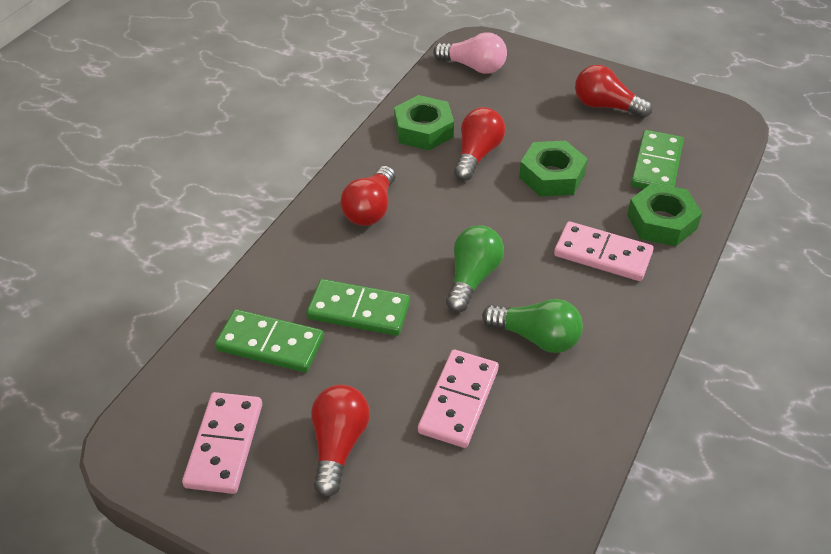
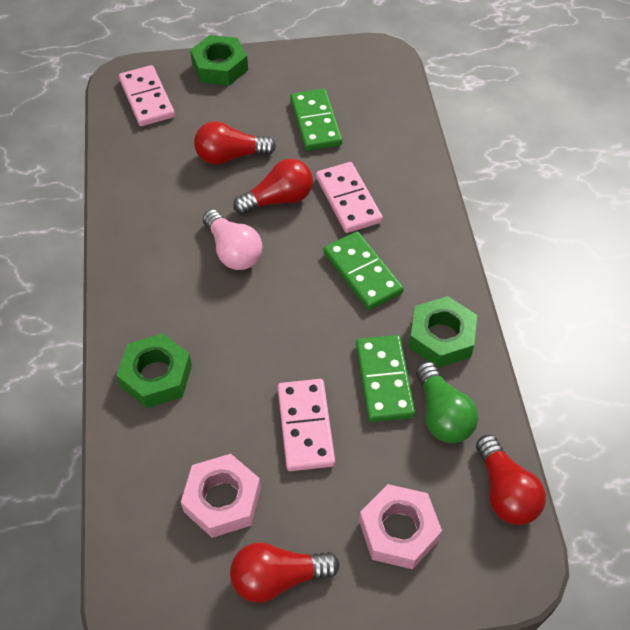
green light bulb: [446,225,504,312] [482,299,583,353] = 2 -> [416,361,478,443] = 1
pink nut: none = 0 -> [181,454,261,538] [359,484,442,569] = 2

